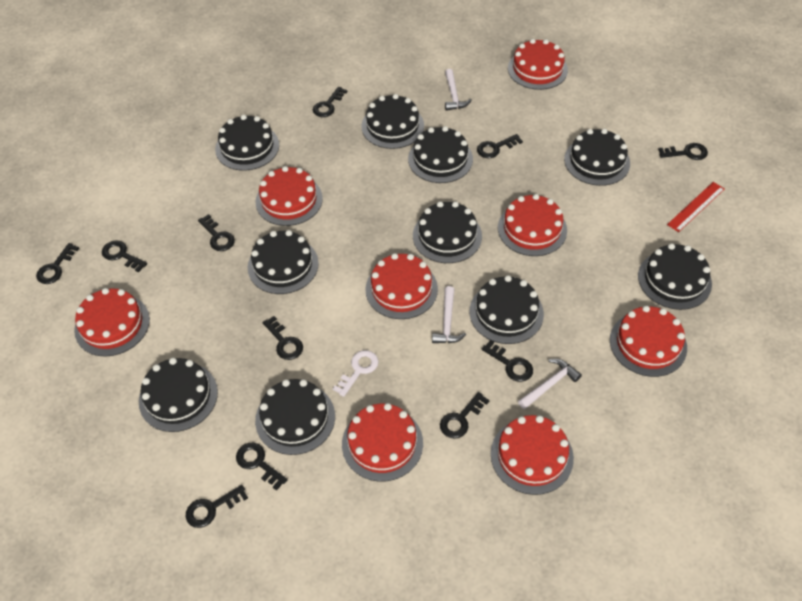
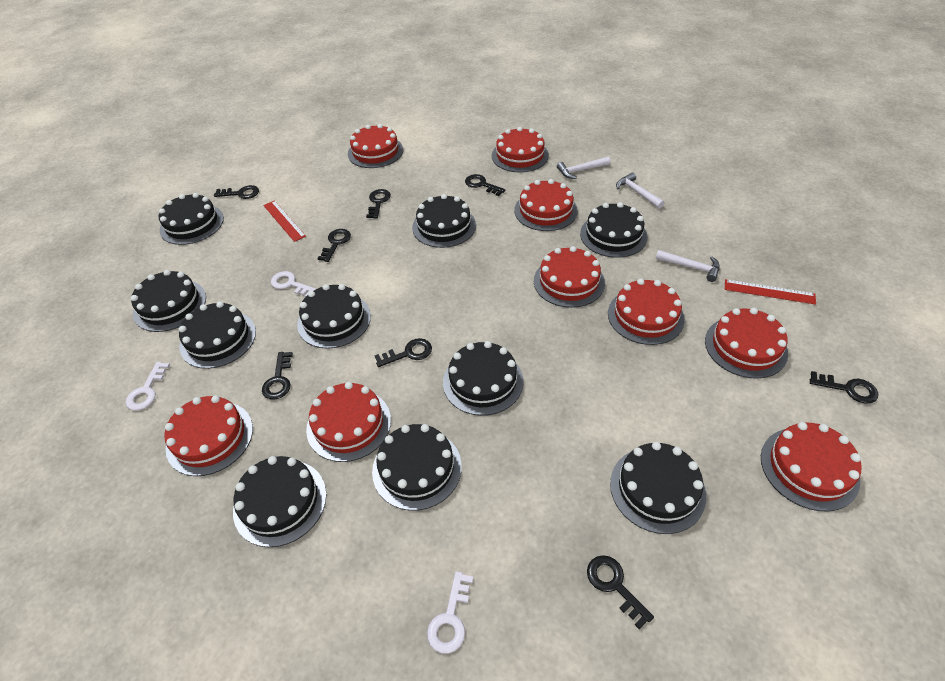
black key: [36,243,79,284] [102,241,147,272] [186,485,248,528] [198,214,235,251] [236,443,288,491] [263,316,303,360] [313,87,348,117] [440,392,489,439] [477,134,523,158] [482,340,533,382] [658,143,708,160] = 11 -> [214,185,259,199] [262,352,293,400] [317,229,351,262] [366,189,391,219] [375,338,432,367] [465,174,506,196] [587,555,654,629] [810,371,878,404] = 8
red cake: [74,288,150,357] [255,166,323,226] [342,403,423,482] [365,253,438,319] [491,415,574,495] [498,194,567,256] [508,39,568,90] [610,305,687,377] = 8 -> [164,395,253,476] [306,382,391,462] [348,124,403,168] [492,127,549,172] [514,179,578,231] [534,246,605,308] [608,279,685,345] [705,308,788,379] [761,422,862,511] = 9
red ruler: [667,182,725,232] = 1 -> [263,200,306,242] [725,279,816,305] = 2
white key: [333,350,379,397] = 1 -> [126,362,170,411] [271,271,316,297] [427,571,473,654] = 3

